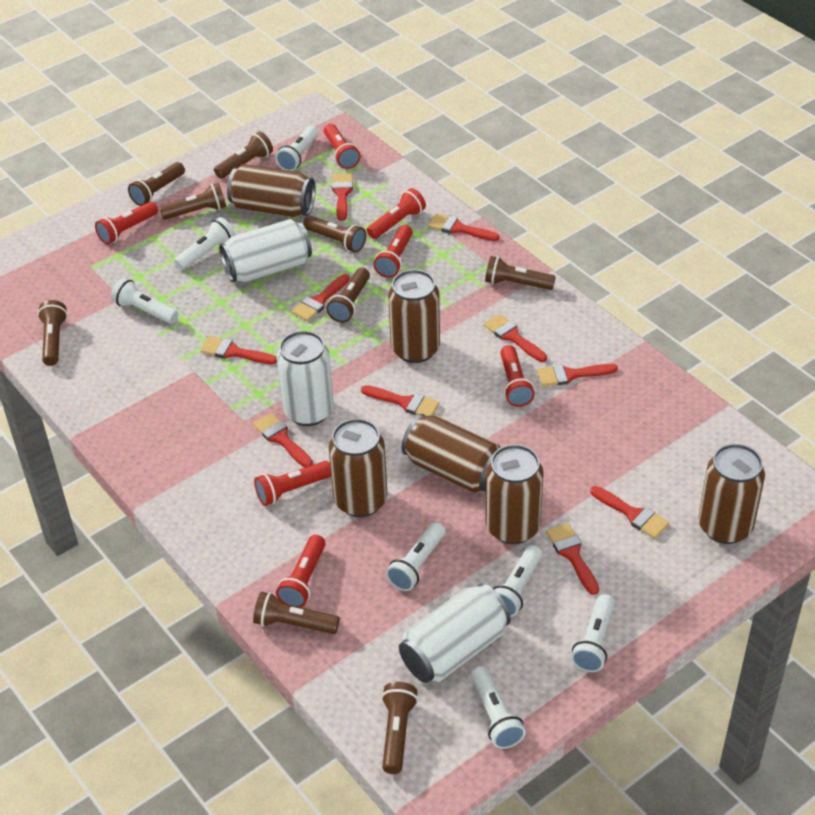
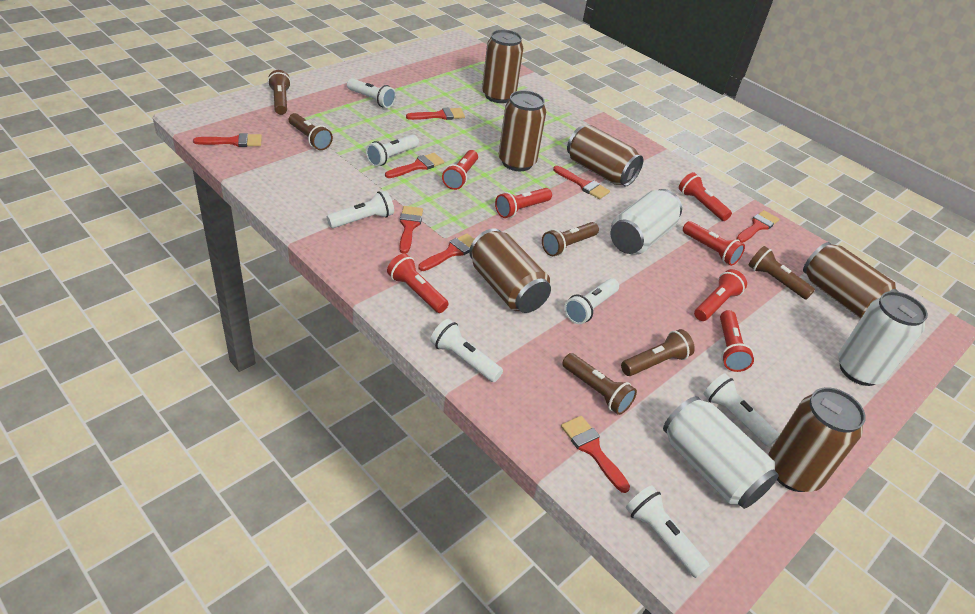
brown flashlight: [38,300,68,366] [128,162,185,206] [159,183,226,220] [214,132,273,179] [253,592,340,634] [303,216,366,252] [326,268,370,323] [381,682,418,774] [485,256,556,290] = 9 -> [268,70,291,115] [289,113,333,150] [542,222,599,256] [562,353,637,415] [621,329,695,376] [749,246,815,300] = 6
red brush: [201,336,277,364] [253,413,313,467] [291,274,350,321] [332,173,353,221] [361,385,440,416] [428,213,499,241] [484,314,547,362] [537,364,618,386] [546,523,599,595] [590,486,669,539] = 10 -> [193,133,262,147] [385,153,444,178] [399,206,423,254] [406,108,465,120] [418,233,474,271] [553,166,610,199] [561,416,630,493] [736,210,779,243] = 8

